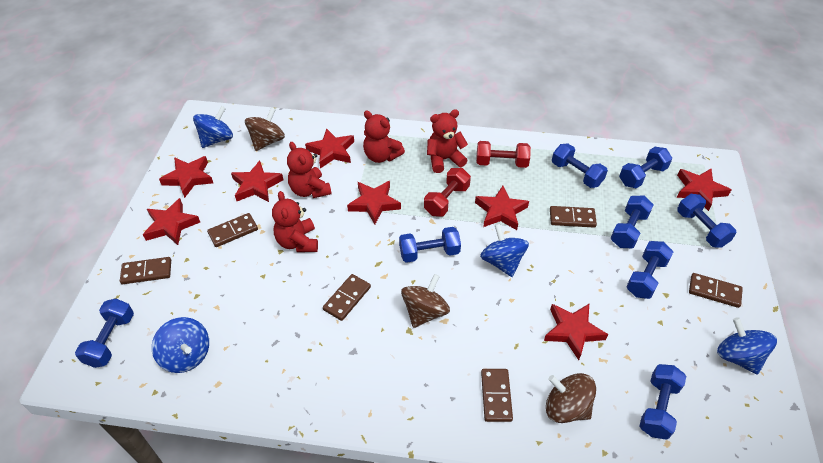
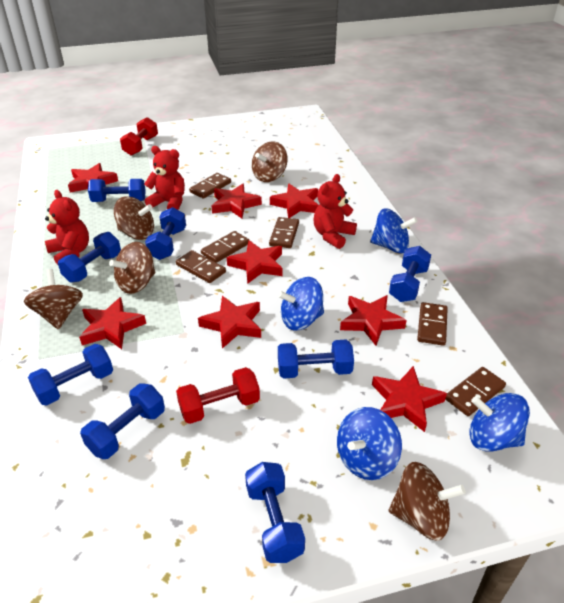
brown spinning top: [245,107,285,151] [401,274,450,328] [546,373,596,423] = 3 -> [24,269,83,329] [109,242,155,294] [114,196,154,240] [252,141,288,182] [389,462,466,541] = 5
red teddy bear: [272,191,318,252] [287,142,332,198] [363,111,405,163] [427,109,468,173] = 4 -> [45,190,89,265] [144,146,185,210] [313,174,357,249] = 3

